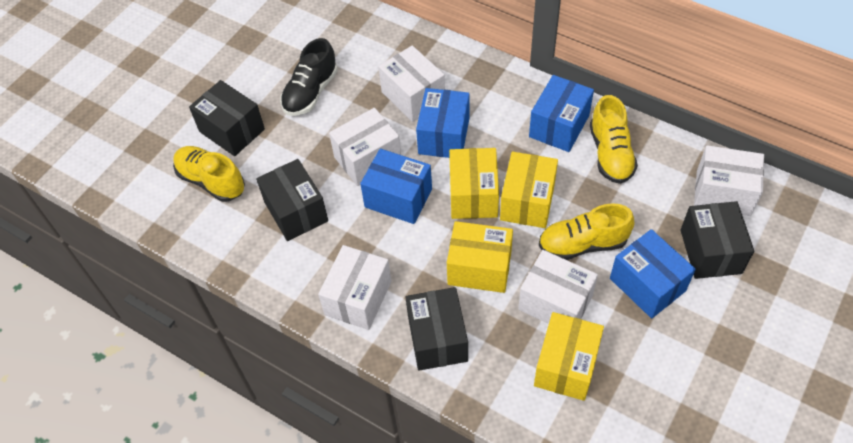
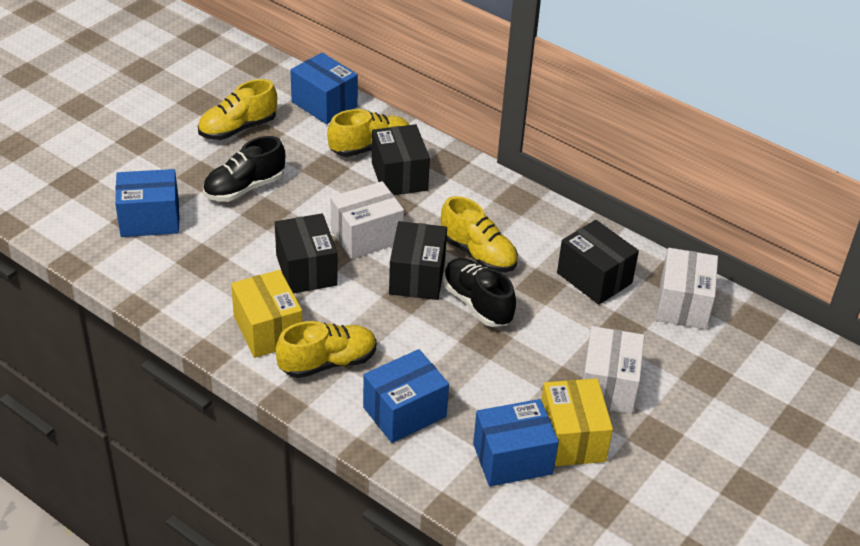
black shoe: [280,38,338,116] = 1 -> [203,136,285,202] [443,258,516,327] = 2
white box: [318,245,392,330] [329,108,401,186] [378,46,445,122] [518,250,598,324] [694,145,764,216] = 5 -> [331,181,404,259] [583,326,644,414] [656,248,718,329] = 3
yellow box: [447,221,513,293] [449,148,499,219] [500,152,558,228] [534,312,604,401] = 4 -> [231,270,303,358] [541,378,613,466] = 2
yellow shoe: [173,146,245,202] [539,203,634,260] [590,95,638,184] = 3 -> [198,79,277,140] [276,321,377,378] [327,109,409,157] [441,196,518,272] = 4

